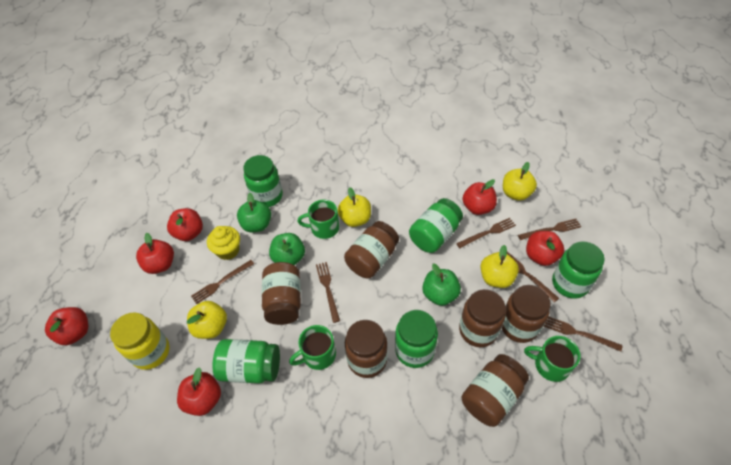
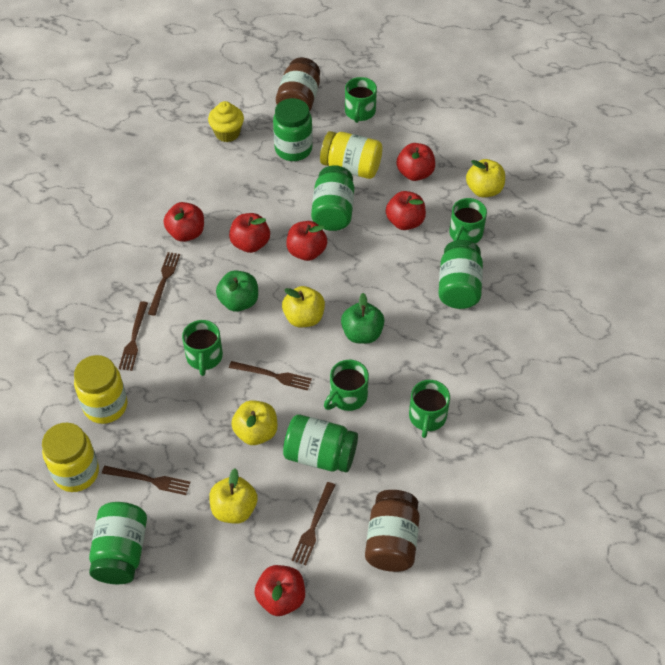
brown fork: [191,260,254,304] [316,262,340,323] [456,218,516,248] [507,252,559,302] [518,219,582,240] [544,316,623,352] = 6 -> [102,466,190,495] [119,301,148,371] [148,252,180,316] [229,361,312,390] [291,482,335,565] = 5
brown jar: [262,262,301,325] [344,221,399,278] [345,320,388,378] [459,289,506,347] [462,354,529,427] [502,285,551,343] = 6 -> [276,57,320,110] [365,490,420,572] = 2
green apple: [237,193,271,232] [269,233,305,265] [422,263,461,306] = 3 -> [216,270,258,312] [341,293,385,344] = 2
green mug: [289,325,336,370] [297,200,339,239] [524,336,580,382] = 3 -> [182,320,223,376] [324,360,369,411] [345,77,377,123] [409,380,450,438] [449,198,487,243] = 5
yellow jar: [110,312,170,370] = 1 -> [42,423,99,492] [74,355,127,424] [320,131,382,179] = 3

